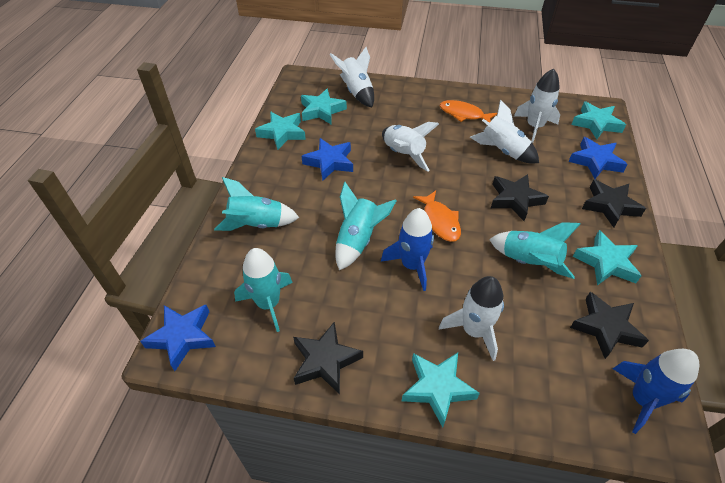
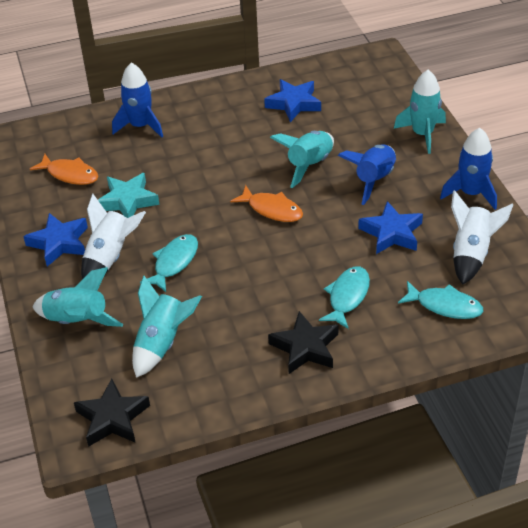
black star: [293,321,363,394] [491,174,549,221] [570,292,649,359] [582,179,646,228] = 4 -> [74,379,150,447] [268,311,338,374] = 2
blue rocket: [381,208,434,291] [613,349,699,434] = 2 -> [112,63,163,138] [338,144,396,205] [440,128,497,210] = 3
turquoise fish: none = 0 -> [140,234,198,292] [319,266,370,329] [398,281,483,319] = 3
turquoise star: [255,112,306,150] [301,89,347,124] [402,353,480,427] [571,102,626,139] [573,230,642,285] = 5 -> [98,173,159,218] = 1
white rocket: [330,47,374,107] [382,122,439,172] [439,276,504,361] [470,100,539,164] [514,69,560,143] = 5 -> [81,194,146,280] [451,190,513,285] = 2

